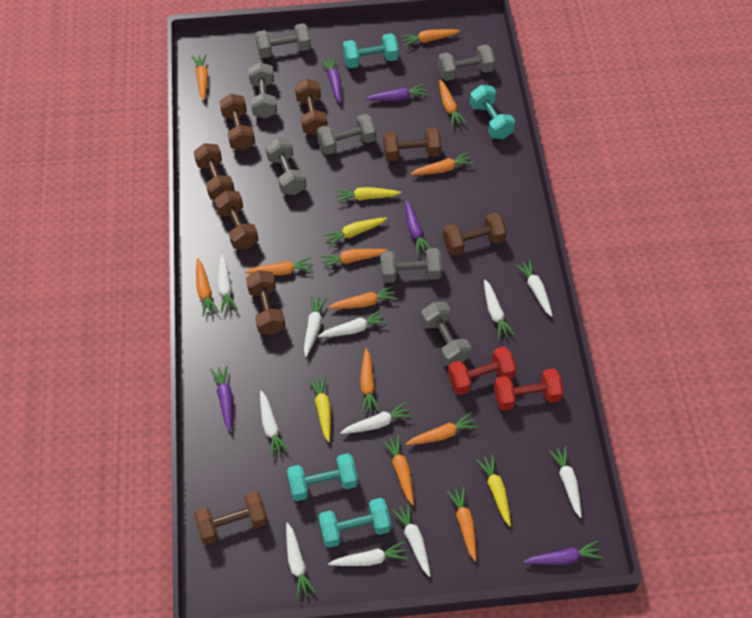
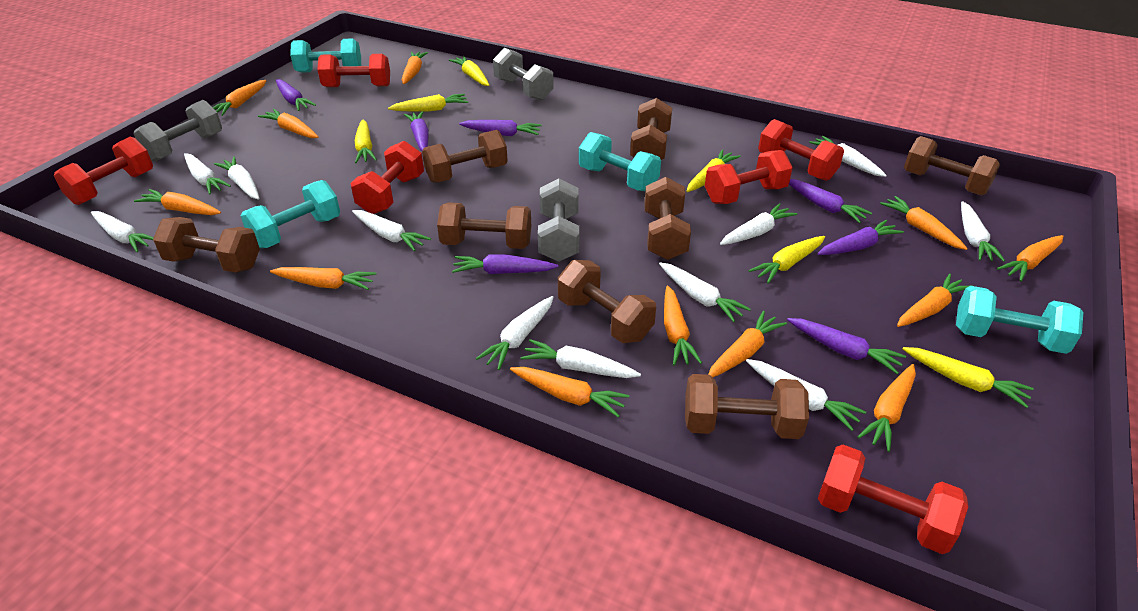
grey dumbbell: [248,62,277,119] [255,23,311,58] [265,138,306,195] [317,114,376,155] [380,248,442,283] [421,302,471,366] [438,45,495,81] = 7 -> [133,100,222,162] [493,48,554,101] [538,178,579,262] = 3
purple carrot: [210,365,233,431] [321,57,341,103] [366,84,427,101] [405,200,431,255] [523,540,603,565] = 5 -> [276,79,316,111] [404,111,429,151] [452,254,558,274] [459,120,542,136] [787,318,906,374] [789,179,872,223] [817,220,904,255] = 7
red dumbbell: [448,346,517,395] [494,368,564,411] = 2 -> [54,137,153,205] [317,54,390,87] [351,141,424,214] [705,150,793,204] [758,119,844,181] [818,445,968,554] = 6
yellow carrot: [308,375,331,442] [323,217,387,247] [335,187,401,202] [476,455,511,526] = 4 -> [355,119,377,163] [388,94,468,112] [449,56,490,86] [686,150,741,192] [749,236,825,284] [903,347,1034,408] = 6

